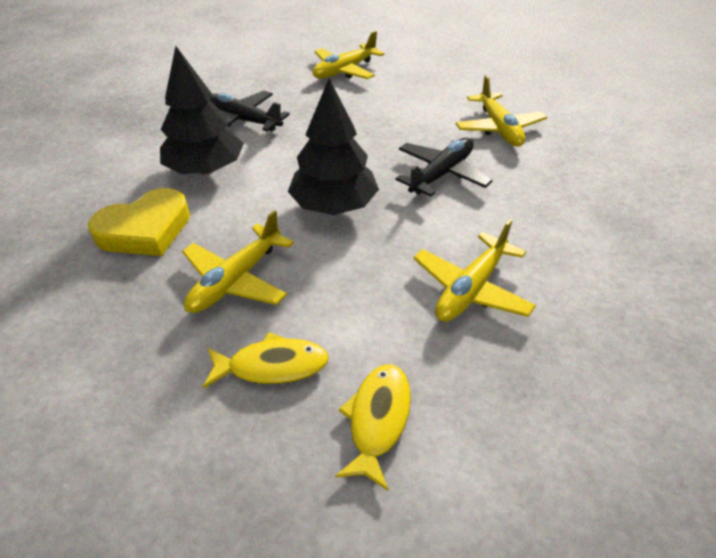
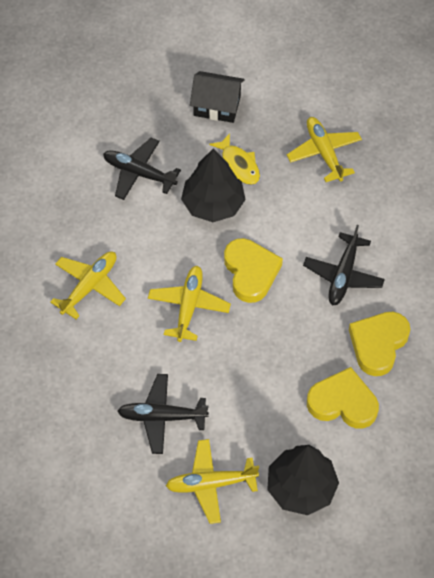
black house: none = 0 -> [190,71,244,123] = 1
black plane: [210,91,290,132] [395,138,493,197] = 2 -> [103,138,181,200] [117,374,209,454] [303,225,385,305] = 3
yellow fish: [203,332,329,389] [335,364,411,491] = 2 -> [209,133,260,185] = 1
yellow heart: [88,188,190,256] = 1 -> [224,238,283,303] [307,367,379,429] [349,312,411,376] = 3

